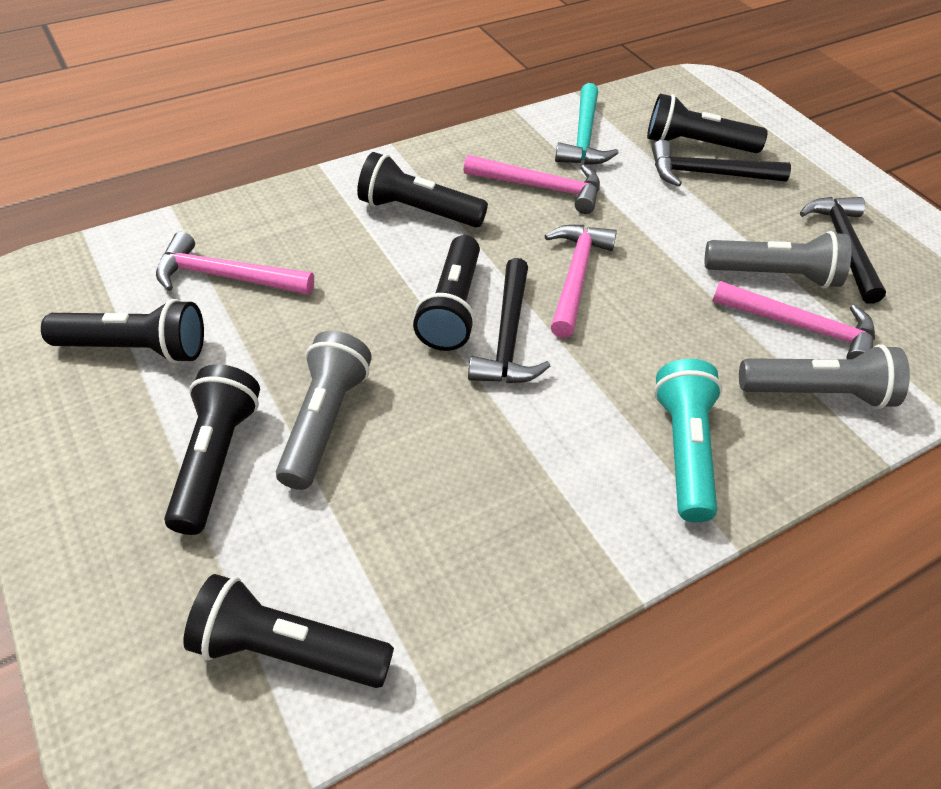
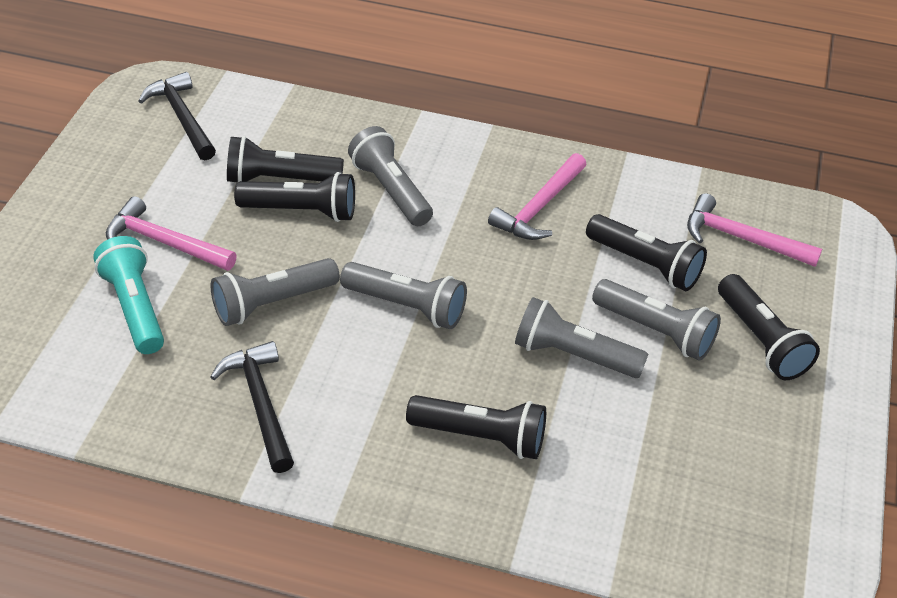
black flashlight: [41,299,204,363] [164,364,260,535] [183,574,394,688] [357,152,488,228] [413,235,480,351] [647,93,768,153] = 6 -> [227,136,344,182] [234,172,355,222] [406,395,546,459] [586,214,707,291] [718,274,820,380] = 5
black hammer: [468,258,550,383] [652,140,791,187] [800,197,886,304] = 3 -> [138,72,216,160] [210,341,294,473] = 2
grey flashlight: [276,331,372,490] [705,231,852,288] [739,344,910,409] = 3 -> [210,258,340,326] [340,262,467,329] [348,126,433,226] [515,297,648,378] [592,279,721,361] = 5
pink hammer: [156,232,314,295] [464,155,600,214] [545,225,617,338] [712,281,875,359] = 4 -> [106,196,237,271] [488,153,587,240] [687,193,822,267] = 3
turquoise hammer: [555,83,619,165] = 1 -> none = 0

